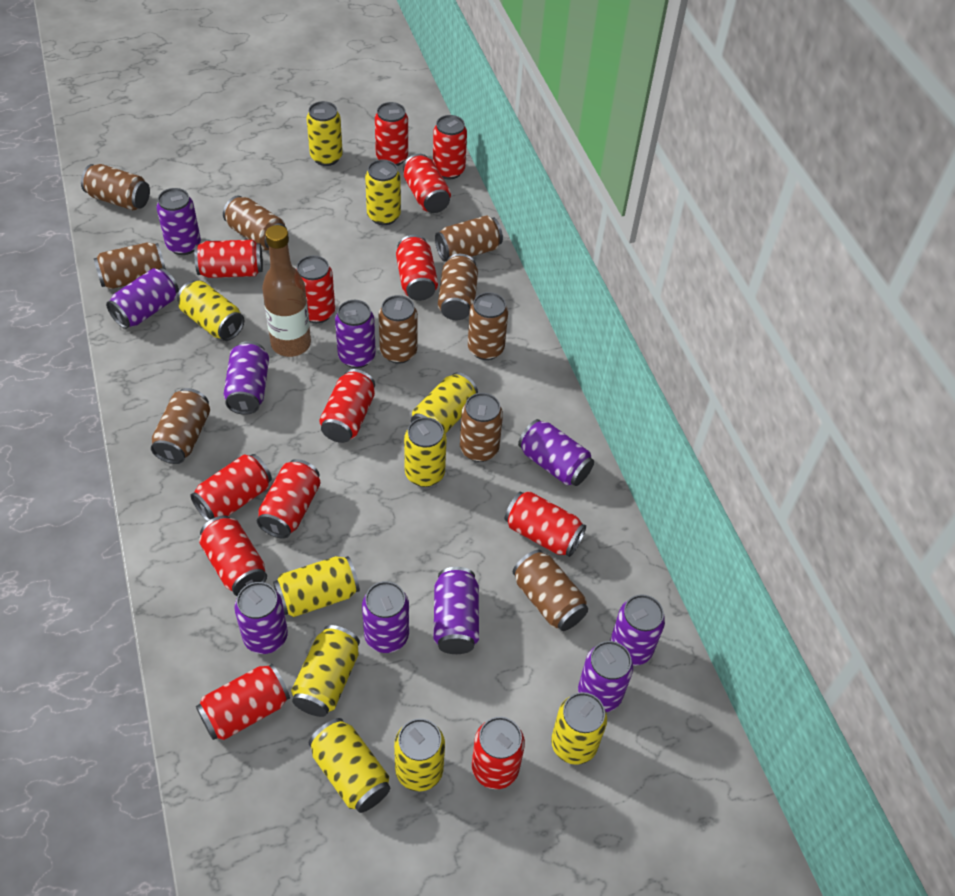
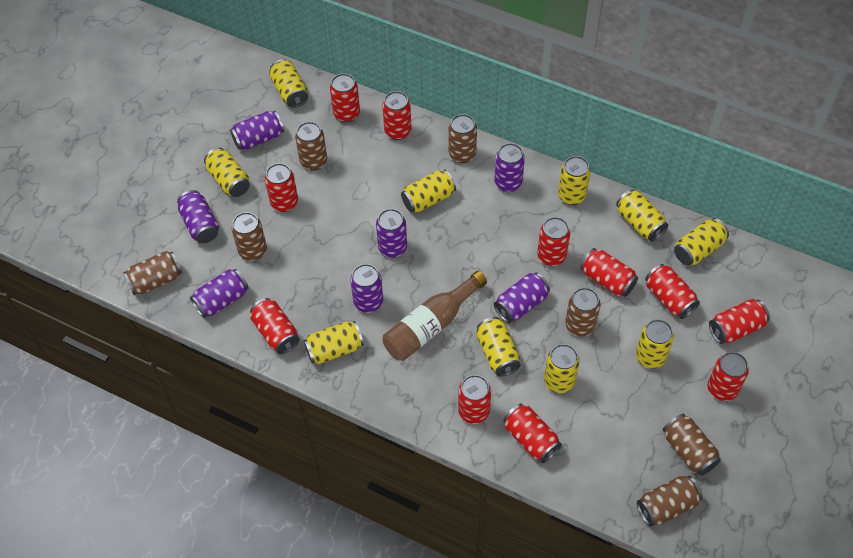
brown can: [81,164,150,210] [94,242,166,289] [151,388,210,464] [223,196,287,250] [379,295,418,364] [435,215,503,262] [438,254,478,320] [460,393,503,462] [468,292,508,360] [513,550,588,631] = 10 -> [123,251,182,295] [232,212,267,261] [295,122,327,171] [448,114,477,163] [565,287,600,337] [637,475,703,527] [663,413,721,476] = 7
purple can: [106,268,179,329] [156,188,201,255] [224,341,269,415] [234,582,288,654] [335,300,376,368] [362,581,409,653] [434,567,479,654] [518,419,594,486] [578,641,633,712] [610,594,665,666] = 10 -> [177,190,219,243] [190,269,249,318] [230,111,284,150] [350,264,383,313] [376,209,407,258] [494,143,525,192] [494,273,550,323] = 7
red can: [190,454,272,522] [194,240,263,278] [196,664,290,740] [199,515,267,596] [257,459,320,539] [296,255,335,323] [319,369,375,443] [375,102,408,166] [396,235,438,301] [403,154,451,213] [433,115,467,180] [472,717,525,789] [505,491,586,557] = 13 -> [250,298,299,354] [265,163,298,212] [330,73,360,122] [382,91,412,140] [458,375,491,424] [503,404,562,463] [537,217,570,266] [580,248,638,297] [645,264,700,319] [708,352,749,401] [709,299,770,344] = 11

